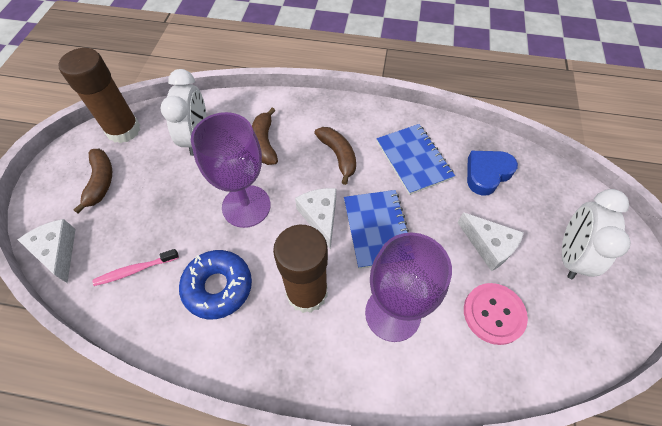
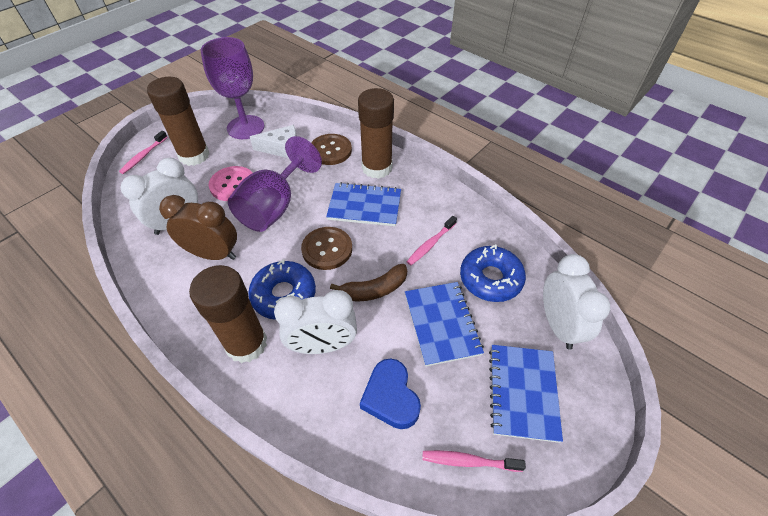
blue donut: [179,250,252,319] = 1 -> [248,259,316,320] [460,245,526,302] = 2
blue notebook: [344,190,409,269] [376,124,455,195] = 2 -> [326,182,401,226] [405,282,484,366] [489,345,563,443] = 3
brown banana: [73,149,112,213] [252,108,278,165] [314,127,356,185] = 3 -> [330,264,407,301] = 1
brown button: none = 0 -> [301,227,352,270] [311,134,352,165] = 2
brown clock: none = 0 -> [159,195,237,260] = 1
brown glue stick: [59,48,140,143] [273,225,328,313] = 2 -> [147,77,210,166] [189,265,267,363] [358,88,394,179] = 3
pink toothbrush: [92,249,179,286] = 1 -> [119,131,168,174] [407,216,457,265] [422,450,526,472] = 3
white cheese: [18,219,76,283] [295,188,336,250] [458,212,524,271] = 3 -> [250,125,297,158] = 1
white clock: [160,69,207,156] [562,189,631,279] = 2 -> [121,158,198,235] [274,290,357,354] [543,254,610,350] = 3

